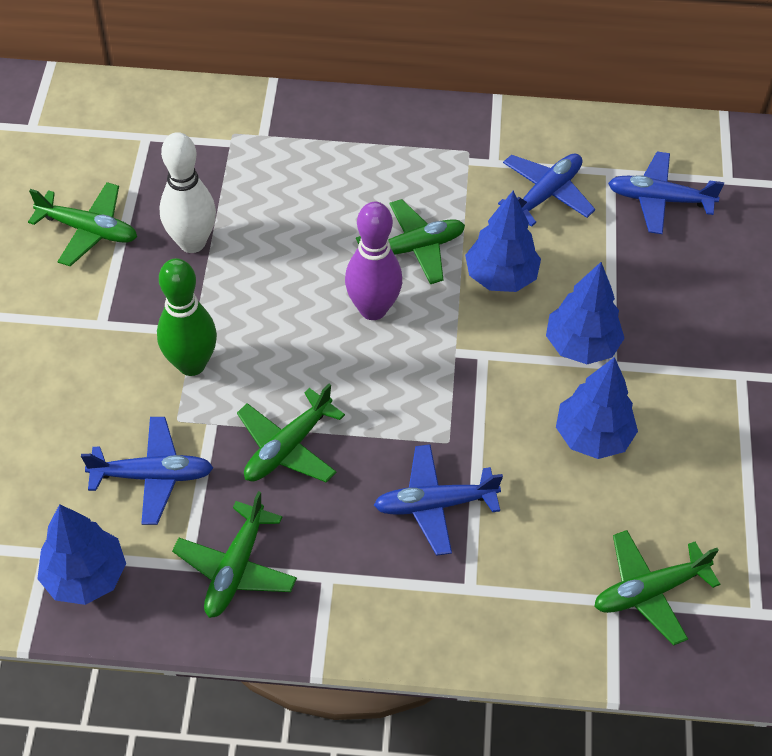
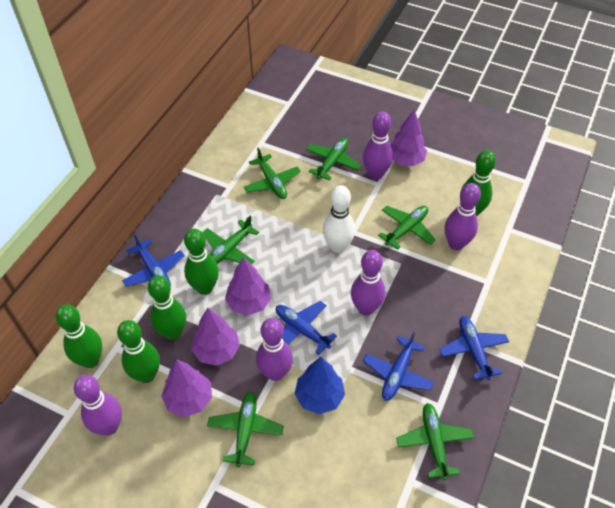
blue tree: [37,504,126,605] [465,191,541,292] [546,262,625,364] [556,357,638,459] = 4 -> [295,357,345,414] = 1
green bowling pin: [157,258,217,376] = 1 -> [55,304,102,368] [117,320,160,383] [148,275,186,340] [184,229,219,295] [461,150,496,217] = 5
green plane: [28,182,137,266] [172,491,297,618] [237,384,345,482] [356,199,465,284] [594,530,720,646] = 5 -> [202,216,259,264] [207,392,284,467] [244,148,301,199] [306,138,361,181] [378,206,436,250] [396,403,474,480] = 6
purple bowling pin: [345,202,402,320] = 1 -> [74,375,122,435] [256,318,293,381] [351,250,385,316] [363,112,393,180] [445,183,481,250] = 5
purple tree: none = 0 -> [161,359,212,417] [191,308,240,366] [225,257,271,315] [390,110,427,166] = 4

